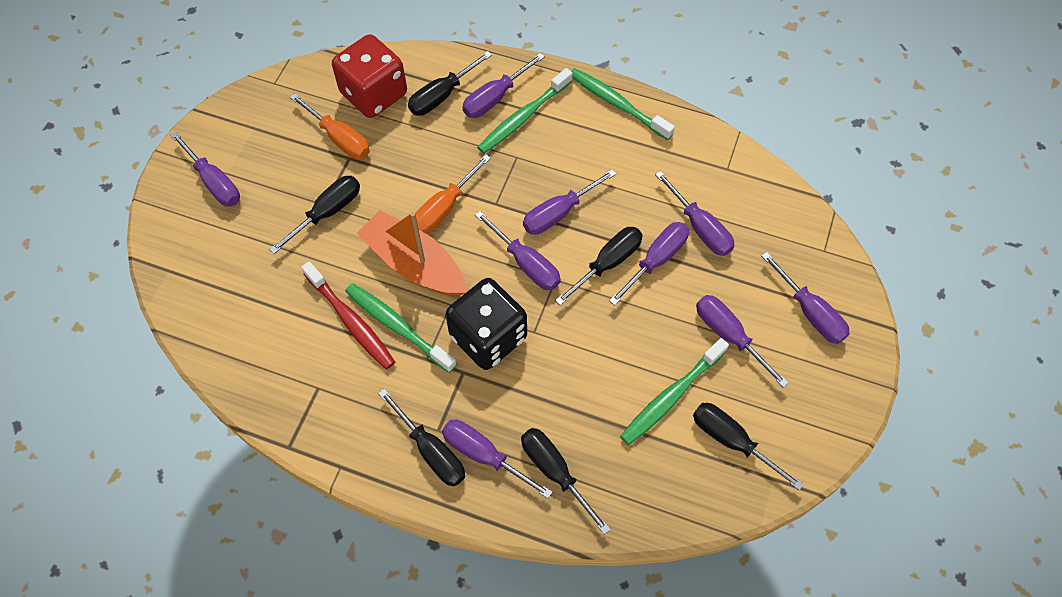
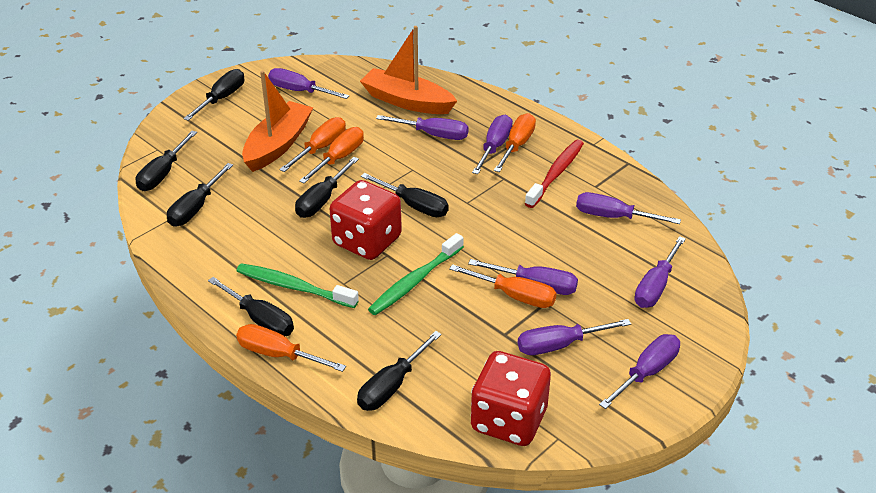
black dice: [446,278,527,370] = 1 -> none = 0
black screwdriver: [269,176,360,254] [378,389,465,486] [408,51,492,116] [521,428,611,535] [555,227,643,305] [693,403,804,491] = 6 -> [136,131,197,191] [167,163,233,226] [183,69,244,121] [208,277,294,336] [295,157,359,218] [357,331,442,411] [361,173,449,217] = 7
green toothbrush: [345,283,457,373] [477,68,573,154] [571,68,675,140] [620,338,729,445] = 4 -> [236,263,359,308] [368,233,464,315] = 2
orange boat: [357,210,467,296] = 1 -> [242,70,313,172] [360,26,457,114] = 2
orange screwdriver: [290,93,370,159] [415,154,491,234] = 2 -> [236,324,346,372] [279,117,346,172] [299,127,364,183] [449,264,557,308] [494,113,536,172] = 5
purple screwdriver: [170,131,240,207] [442,420,552,499] [462,53,545,118] [475,211,561,290] [523,169,617,235] [609,222,689,305] [655,171,734,256] [696,295,789,388] [761,252,850,344] = 9 -> [268,68,349,99] [376,115,469,140] [468,259,578,295] [472,115,513,174] [518,319,631,355] [576,192,681,224] [599,334,680,409] [634,236,686,308] = 8
red dice: [332,34,407,118] = 1 -> [329,180,402,260] [471,351,551,446] = 2

